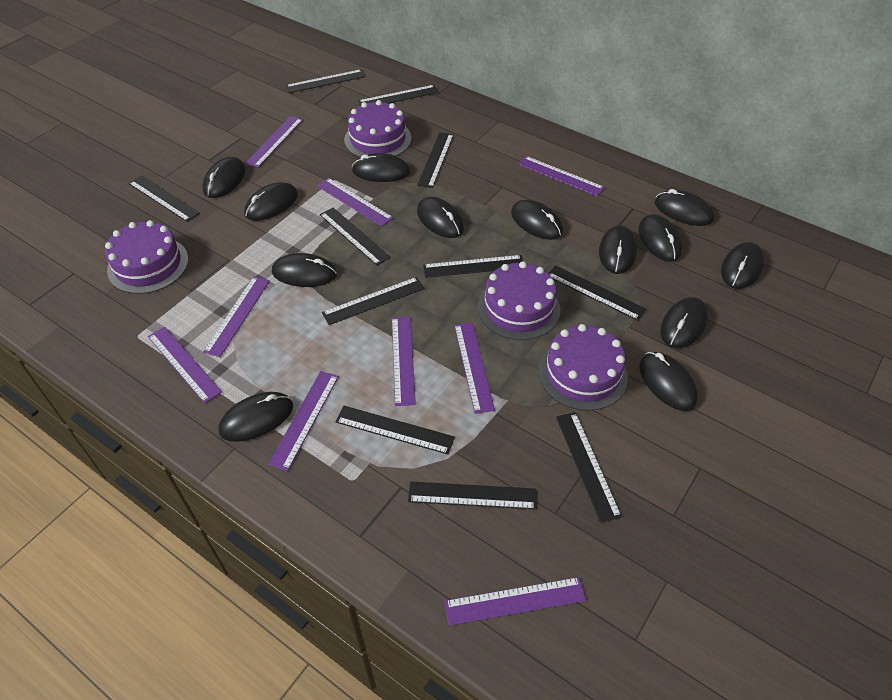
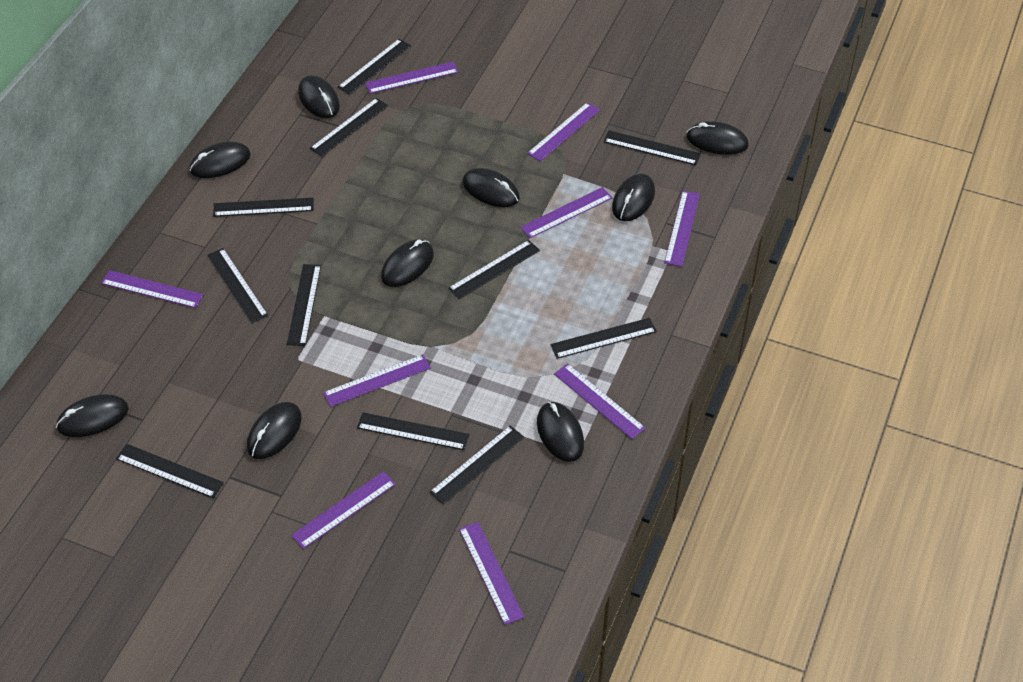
black mouse: [202,157,246,198] [218,392,293,442] [244,182,298,221] [272,253,337,287] [352,153,410,182] [417,197,464,238] [511,200,563,240] [599,225,637,274] [638,214,682,261] [639,352,698,411] [655,189,714,226] [661,297,708,348] [721,242,764,289] = 13 -> [56,394,129,437] [190,141,251,178] [247,402,302,459] [298,75,340,118] [381,240,434,287] [463,168,520,207] [537,402,584,462] [612,173,655,221] [687,121,749,155] = 9
purple cake: [105,220,188,294] [344,100,411,158] [478,261,560,340] [539,324,628,411] = 4 -> none = 0

